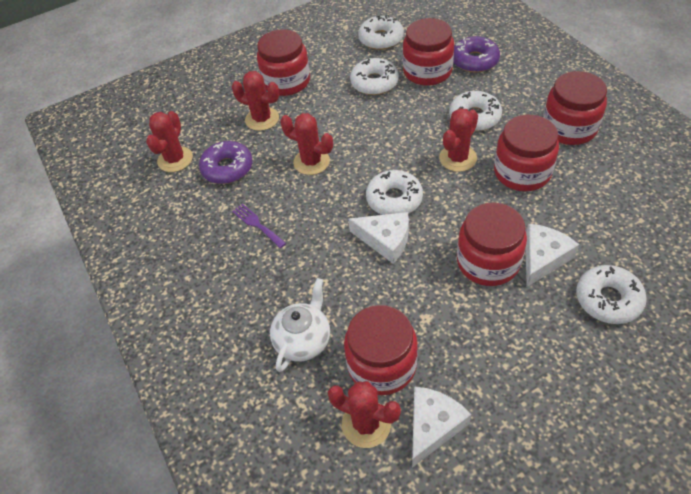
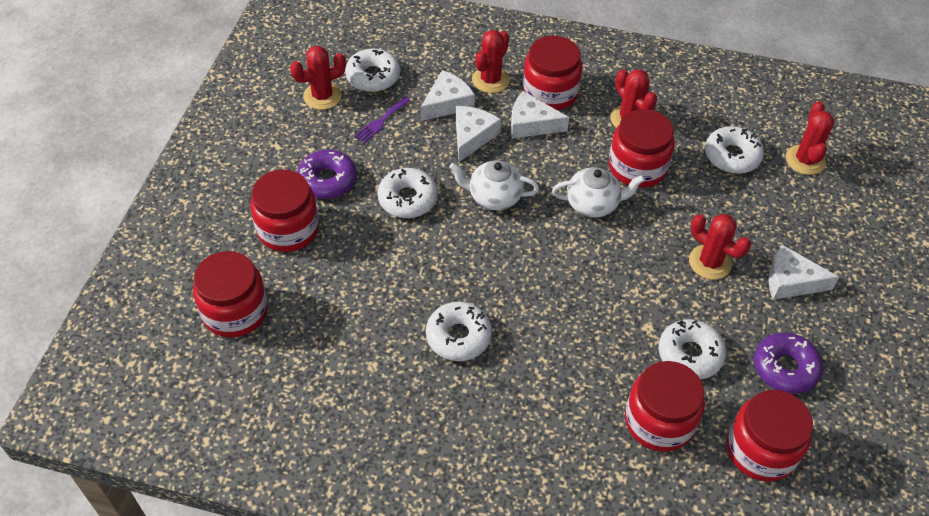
white cheese: [348,212,409,263] [412,386,471,467] [526,224,579,287] = 3 -> [420,70,475,121] [456,106,501,162] [511,91,569,139] [768,245,839,300] = 4
white teapot: [270,278,330,372] = 1 -> [449,160,539,210] [552,167,645,218] = 2

